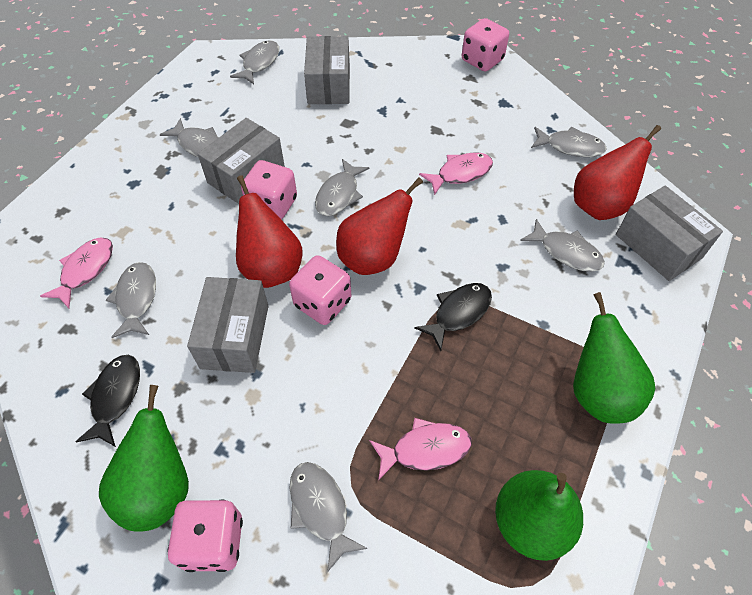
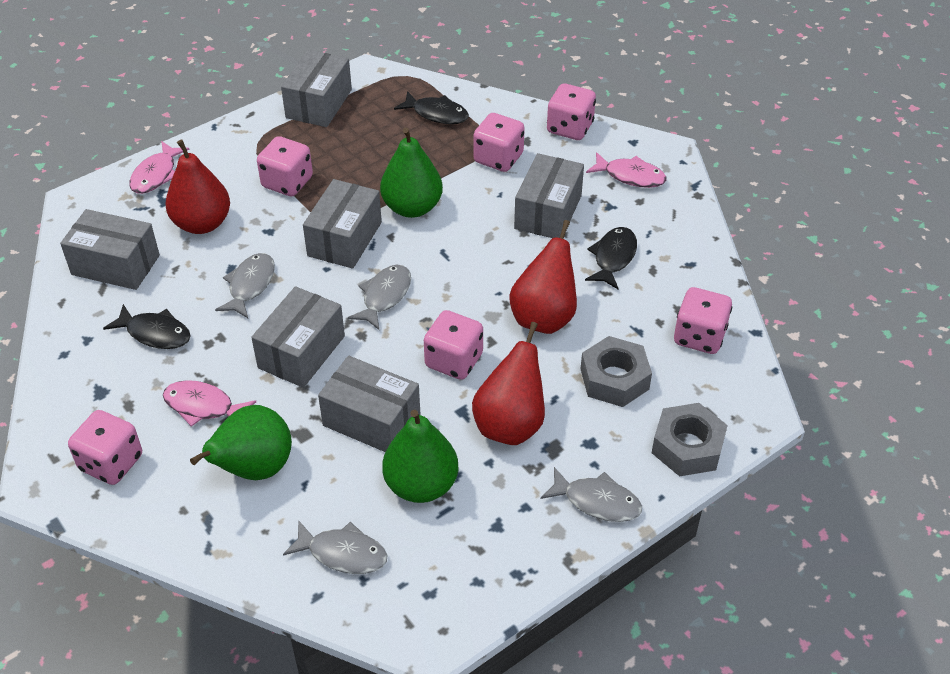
black fish: [75,355,140,447] [414,283,492,351] = 2 -> [103,304,191,349] [394,91,469,124] [585,227,637,289] = 3
grey box: [187,277,269,373] [198,118,285,204] [304,36,350,104] [616,186,723,281] = 4 -> [60,209,160,290] [251,286,345,388] [281,50,352,127] [303,179,382,269] [318,356,420,452] [514,153,584,238] = 6
grey fish: [106,262,156,338] [159,118,219,157] [230,40,279,84] [290,462,367,572] [315,159,370,216] [520,219,605,272] [531,127,607,157] = 7 -> [215,253,275,318] [283,521,387,574] [348,265,411,330] [541,467,642,522] = 4
grey nut: none = 0 -> [581,336,652,407] [652,403,728,476] = 2
pink dice: [168,500,243,572] [241,160,297,220] [289,255,351,325] [462,18,509,71] = 4 -> [68,410,142,485] [257,136,313,196] [424,310,483,380] [473,113,525,172] [547,83,596,140] [674,287,732,354] = 6

